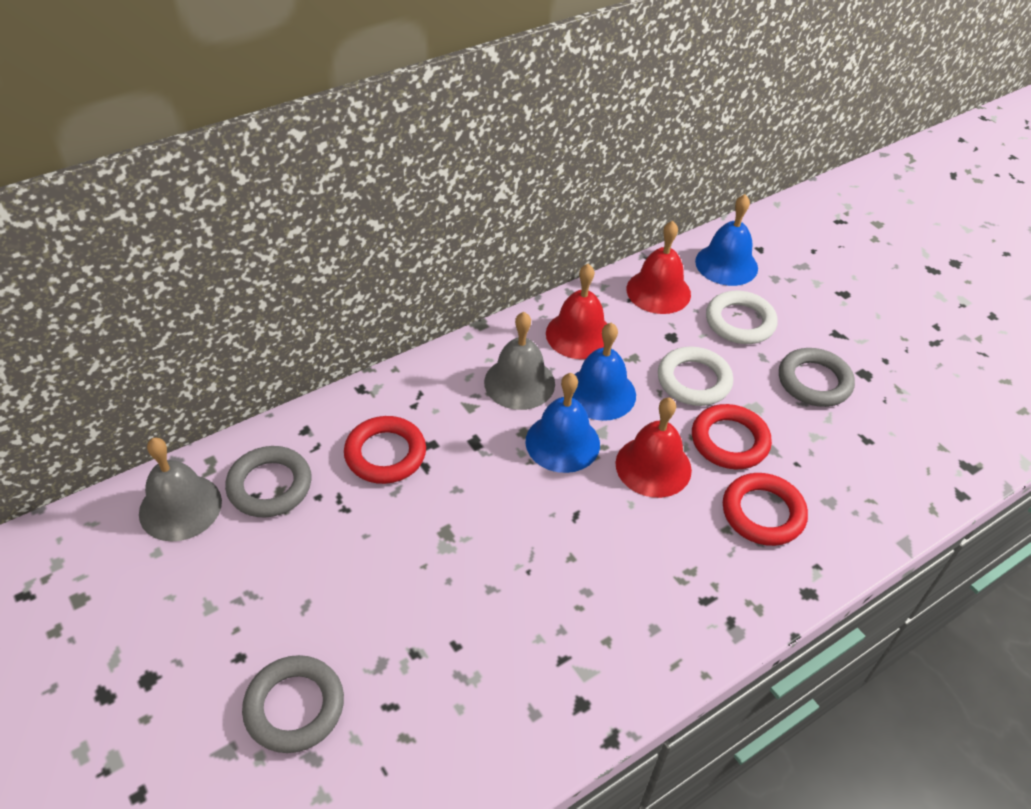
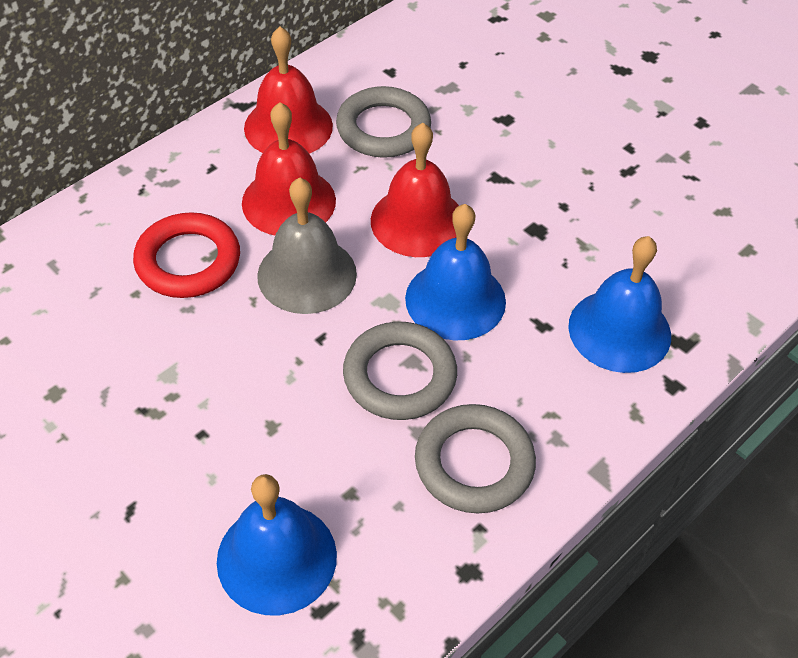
grey bell: [139,437,222,541] [484,312,555,410] = 2 -> [257,177,357,314] = 1
red ring: [344,416,426,484] [692,404,772,469] [723,473,808,546] = 3 -> [133,212,240,298] = 1
white ring: [658,347,733,406] [706,291,777,344] = 2 -> none = 0

